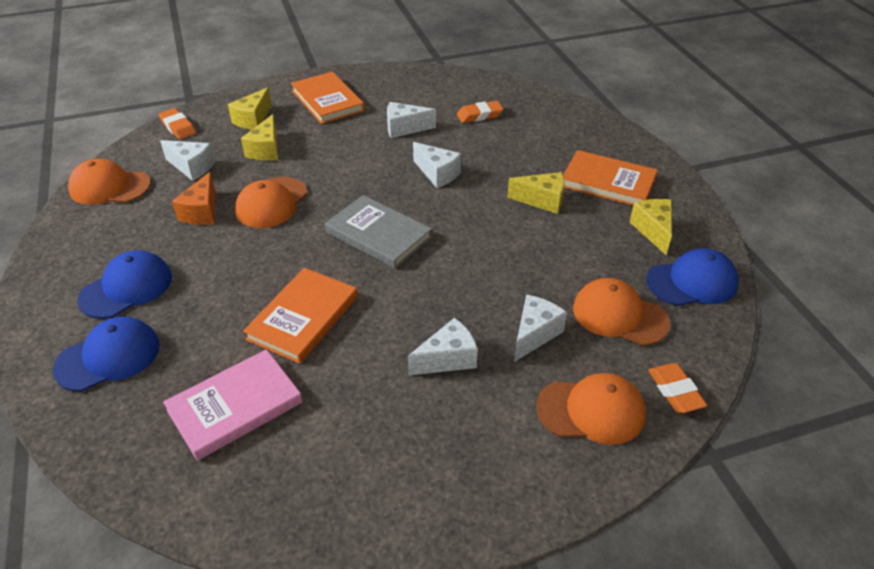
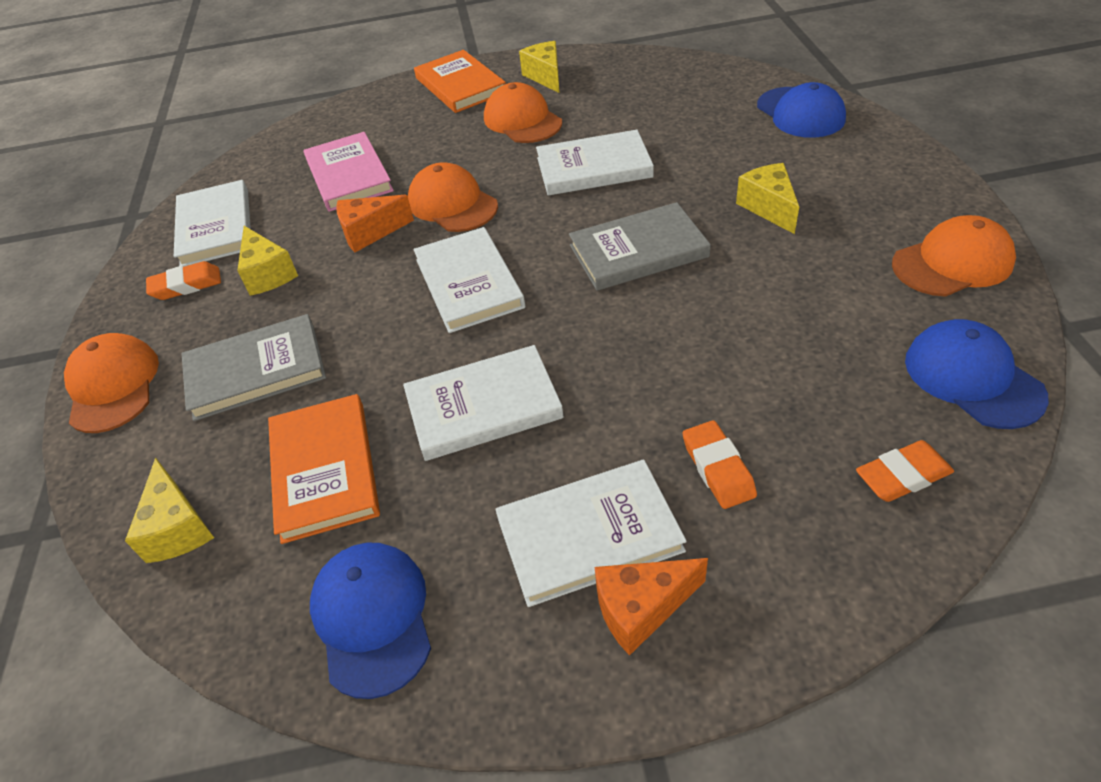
grey book: [325,195,432,269] = 1 -> [182,314,326,421] [569,202,711,291] = 2
orange book: [243,268,358,364] [291,72,364,124] [563,150,658,206] = 3 -> [268,394,380,544] [414,50,506,113] = 2
orange cheese: [172,172,215,225] = 1 -> [336,195,414,252] [595,558,708,656] = 2
white book: none = 0 -> [174,180,251,267] [403,345,564,461] [414,227,525,333] [495,460,687,607] [536,130,654,196] = 5
white cheese: [160,140,215,181] [387,102,436,138] [408,318,478,375] [413,142,461,188] [514,295,567,362] = 5 -> none = 0

